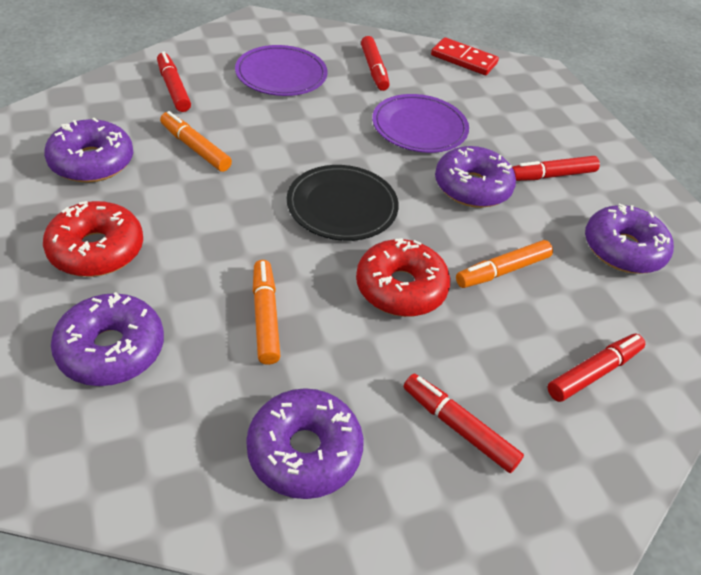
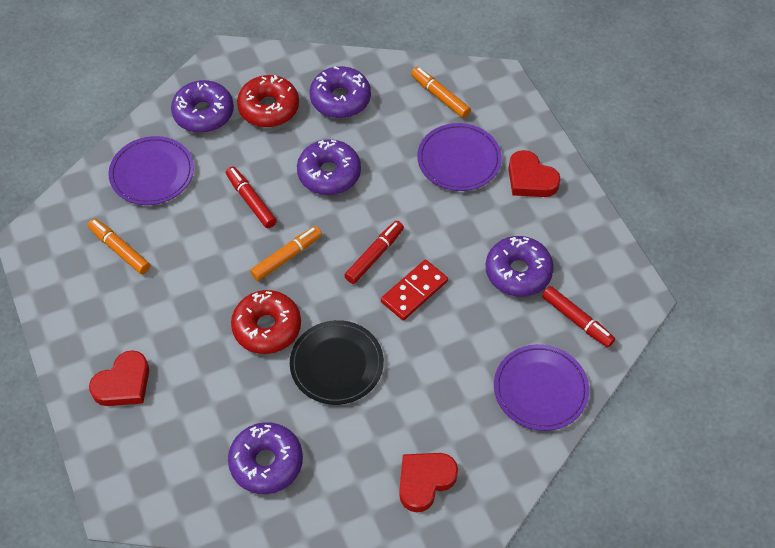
purple plate: [235,45,328,96] [372,94,469,153] = 2 -> [108,136,194,205] [417,123,502,191] [494,344,589,431] = 3
red heart: none = 0 -> [89,350,149,406] [399,453,458,512] [508,150,561,197] = 3
red marker: [157,52,191,112] [361,36,390,91] [404,374,524,473] [512,156,600,181] [547,334,645,402] = 5 -> [226,166,277,228] [344,221,404,284] [542,286,615,347] = 3

